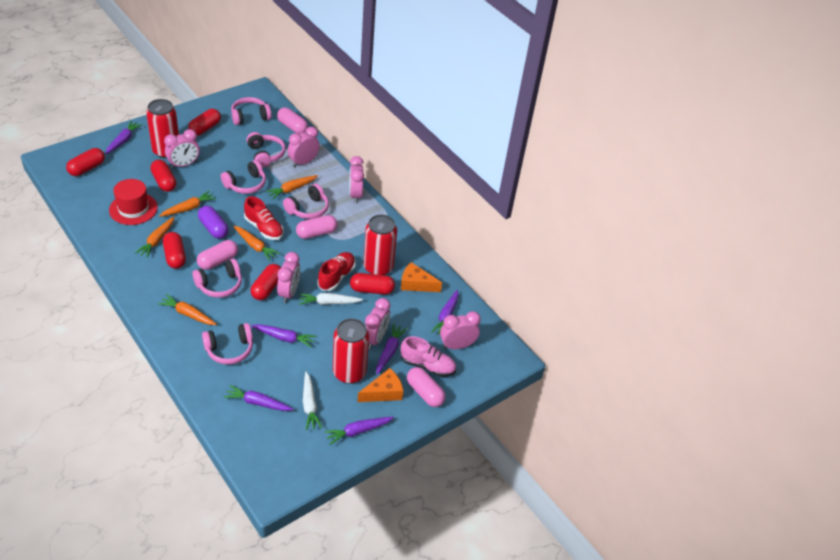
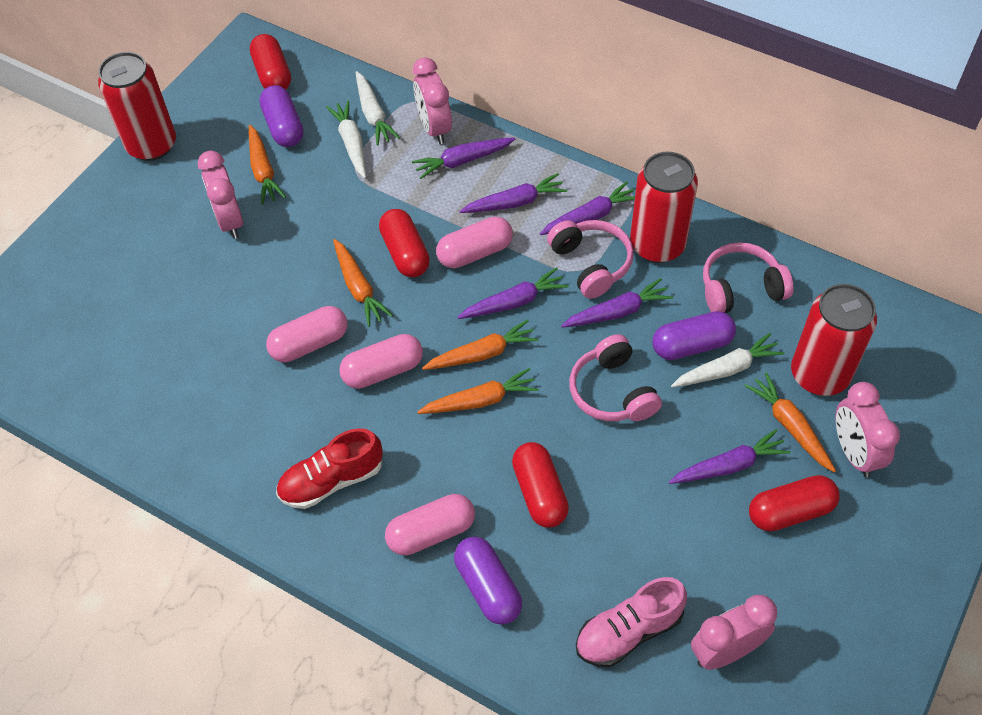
orange cheese: [358,368,403,402] [401,262,442,292] = 2 -> none = 0
pink clock: [164,129,200,169] [277,252,300,303] [288,127,320,167] [349,156,364,203] [365,298,390,349] [440,311,481,349] = 6 -> [198,151,243,239] [413,57,452,144] [691,595,777,670] [836,382,900,478] = 4
pink headphones: [192,259,242,298] [202,323,253,365] [221,160,266,194] [231,97,271,125] [246,132,286,168] [283,184,329,219] = 6 -> [547,220,634,299] [569,334,662,421] [703,242,794,313] = 3
purple capsule: [198,206,228,239] = 1 -> [259,85,304,147] [454,537,522,625] [652,311,736,360] = 3
red capsule: [66,148,105,176] [150,160,177,192] [163,232,186,269] [188,109,221,136] [250,264,281,300] [350,273,395,294] = 6 -> [250,34,291,89] [379,209,430,277] [512,442,569,528] [749,475,840,531] = 4
red hat: [109,179,158,225] = 1 -> none = 0
red shoe: [244,197,284,240] [317,252,355,291] = 2 -> [276,428,383,509] = 1
white carrot: [299,293,363,305] [303,372,322,430] = 2 -> [326,100,366,178] [356,71,400,146] [671,333,784,388] = 3

